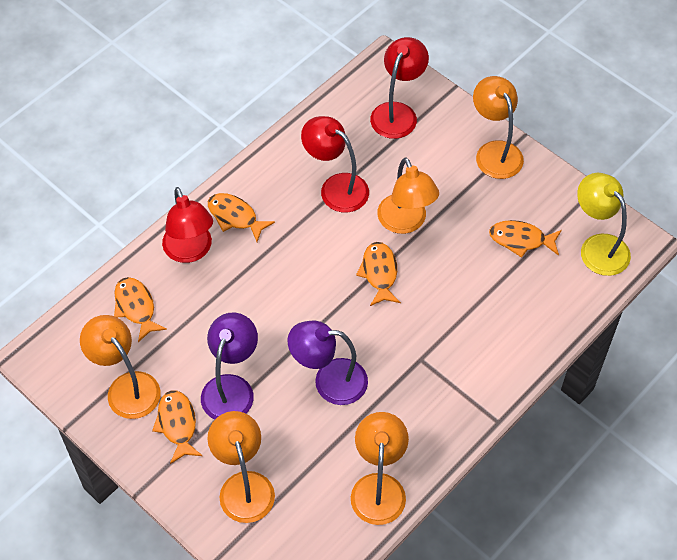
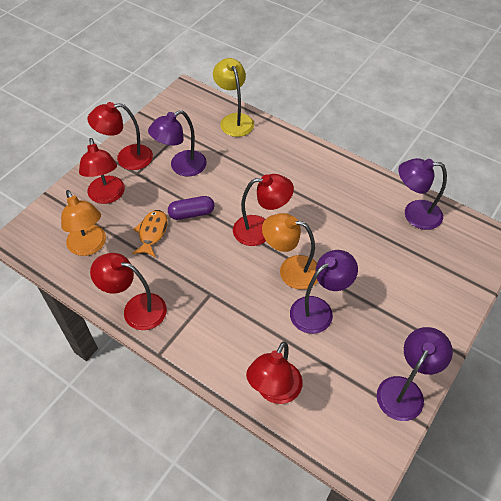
orange fish: [114,277,167,342] [152,390,202,464] [208,193,275,242] [356,242,401,306] [489,220,562,258] = 5 -> [132,210,168,258] = 1
orange lamp: [80,315,161,419] [207,411,275,523] [351,412,409,525] [377,157,439,234] [473,76,524,179] = 5 -> [61,190,106,256] [262,213,318,290] = 2
purple capsule: none = 0 -> [168,196,214,220] = 1
purple lamp: [201,312,258,419] [288,320,368,405] = 2 -> [148,110,207,176] [290,250,358,334] [377,327,453,421] [398,158,447,230] = 4
red lamp: [162,187,213,263] [301,116,369,212] [370,37,429,139] = 3 -> [79,138,125,204] [87,102,153,170] [90,253,167,330] [233,174,294,246] [246,342,303,404] = 5

